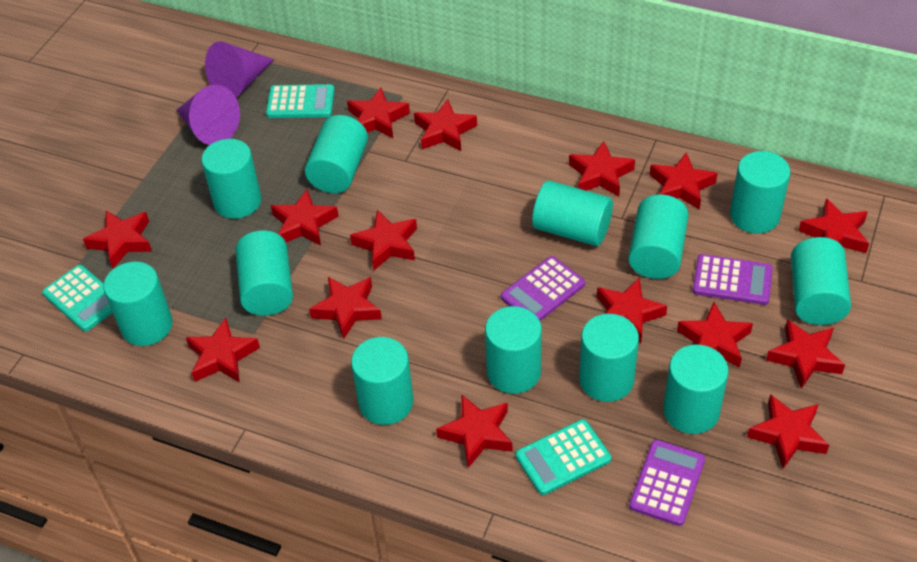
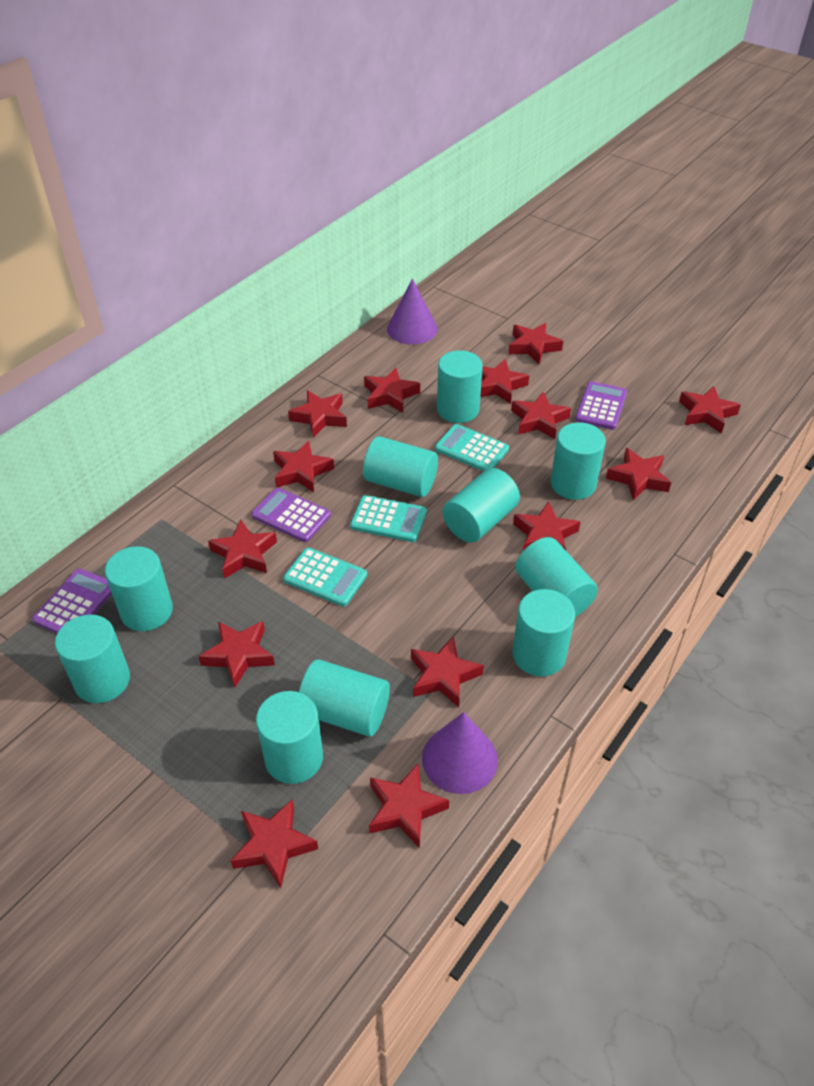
red star: [83,211,152,268] [186,318,260,383] [271,189,339,246] [309,277,382,340] [347,88,410,138] [350,210,417,270] [414,99,477,151] [436,394,513,468] [569,141,635,196] [597,278,667,344] [650,152,718,210] [677,302,753,368] [747,394,829,469] [766,319,845,389] [798,198,869,253] = 15 -> [198,621,275,687] [208,520,277,578] [231,799,318,888] [273,440,334,492] [288,390,347,438] [364,367,420,413] [369,763,449,849] [411,636,484,707] [480,359,529,404] [508,323,563,364] [511,391,571,439] [513,501,580,551] [606,448,671,501] [679,386,741,434] = 14
turquoise cylinder: [103,261,173,346] [201,139,262,219] [235,230,293,316] [305,115,368,193] [351,337,413,425] [485,306,542,394] [532,181,613,246] [579,314,639,402] [628,194,689,279] [663,344,728,434] [730,151,790,233] [791,237,851,325] = 12 -> [55,614,130,703] [105,546,173,631] [256,691,323,784] [299,659,390,737] [363,436,438,497] [437,350,483,423] [443,468,520,543] [512,589,575,677] [515,537,598,617] [550,422,606,500] = 10

